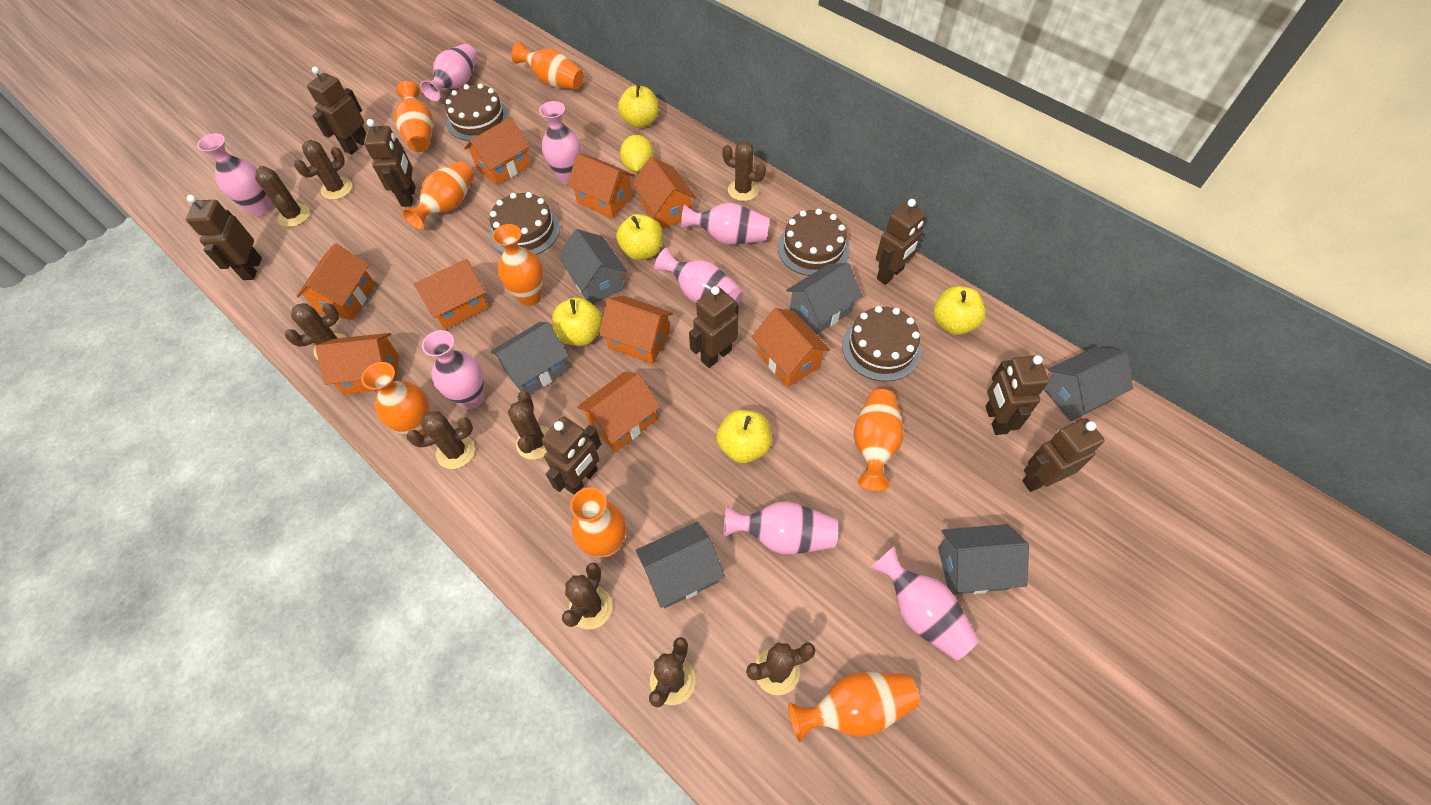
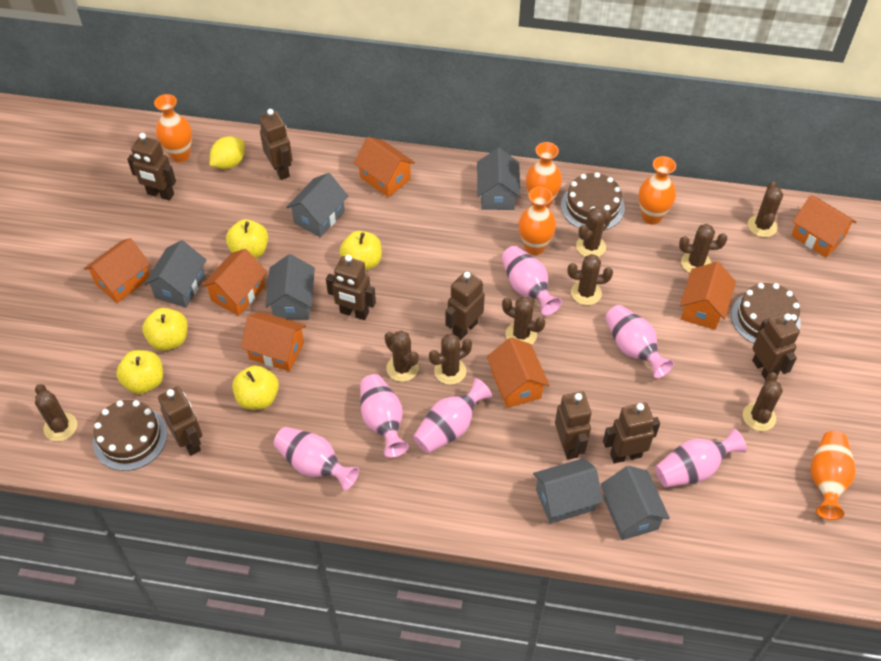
brown cake: [445,83,510,141] [489,192,560,255] [777,209,850,276] [842,306,922,381] = 4 -> [93,400,167,471] [561,172,625,231] [731,283,801,344] = 3
orange house: [297,243,375,320] [315,333,399,395] [414,259,489,330] [464,117,531,186] [567,153,635,219] [577,372,660,452] [599,296,673,364] [632,157,697,229] [752,308,830,387] = 9 -> [84,238,150,303] [201,249,267,316] [241,312,306,371] [354,137,415,198] [487,337,549,408] [680,262,736,330] [791,195,856,258] = 7
orange vase: [361,362,431,436] [394,81,433,152] [402,161,474,230] [492,224,543,306] [511,42,584,90] [570,487,626,558] [788,672,920,742] [854,389,903,491] = 8 -> [154,94,192,162] [519,187,556,255] [526,142,562,208] [639,156,676,225] [810,431,856,520] = 5
pink vase: [197,133,272,216] [420,44,477,101] [422,330,484,409] [539,101,582,184] [654,247,744,306] [681,203,770,245] [723,501,838,554] [870,546,979,661] = 8 -> [274,427,359,491] [360,374,409,458] [413,378,492,453] [502,246,562,316] [605,305,674,378] [655,428,747,488] = 6

